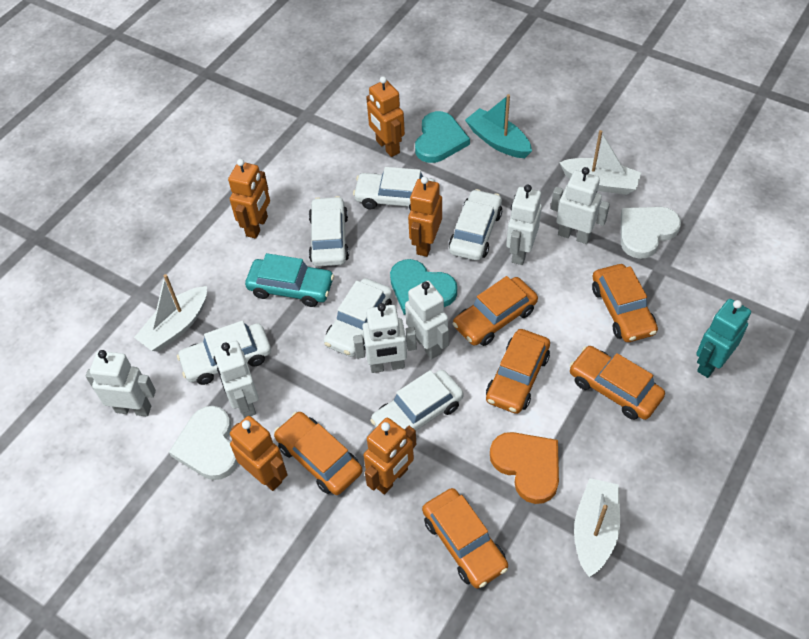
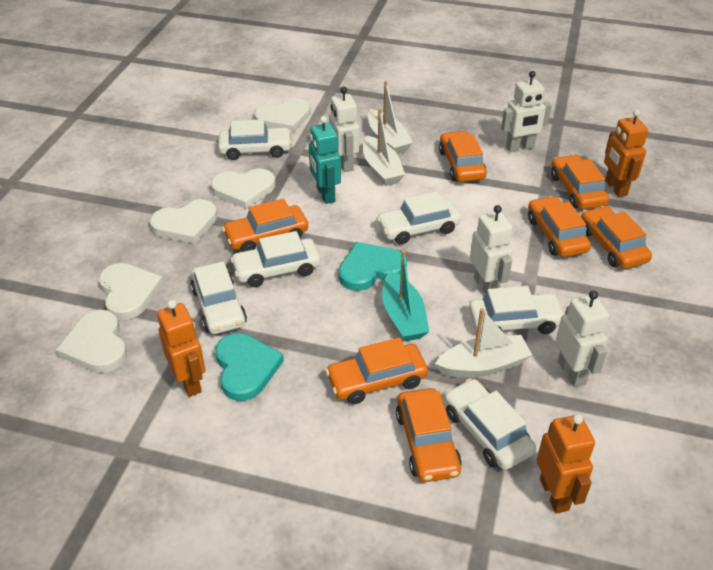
orange car: [274,412,363,495] [422,488,508,589] [453,276,538,346] [486,329,550,414] [569,346,665,420] [592,264,658,342] = 6 -> [222,198,308,252] [325,337,428,404] [396,388,462,482] [439,131,487,182] [528,196,591,257] [551,155,609,210] [581,206,652,269] = 7
orange heart: [490,432,559,504] = 1 -> none = 0
orange robot: [228,159,270,239] [230,416,288,491] [363,417,416,494] [366,76,405,157] [408,176,442,257] = 5 -> [157,300,205,397] [537,414,595,513] [604,110,648,197] = 3
turquoise car: [245,253,334,307] = 1 -> none = 0
white heart: [169,406,238,480] [621,207,681,259] = 2 -> [56,310,127,373] [99,263,164,320] [150,199,217,244] [211,169,276,209] [254,98,310,133] = 5
white robot: [86,350,156,416] [213,341,259,418] [353,303,417,373] [405,281,449,359] [506,185,542,265] [551,167,610,244] = 6 -> [329,86,359,172] [470,205,513,294] [501,71,552,152] [555,290,609,387] = 4

